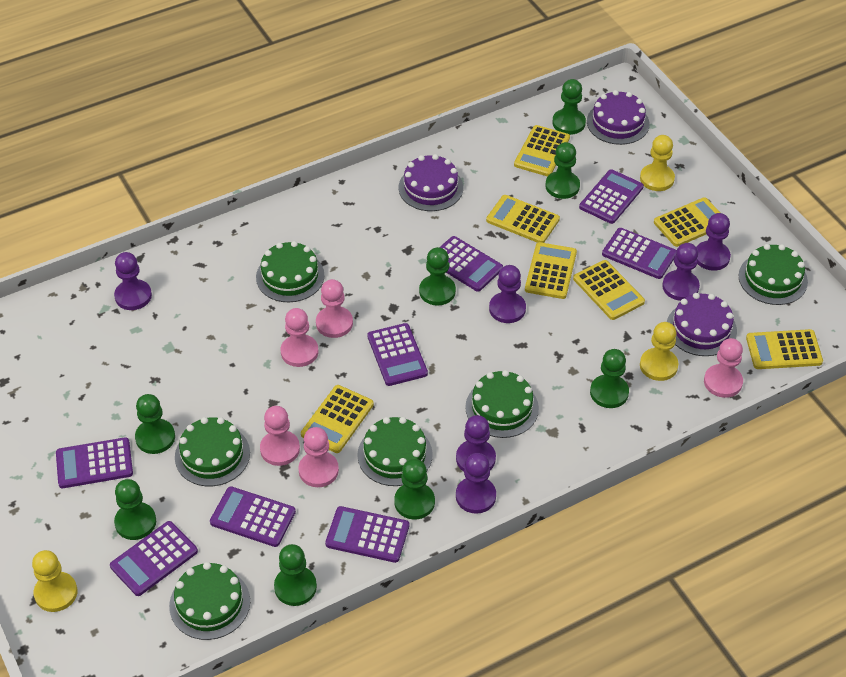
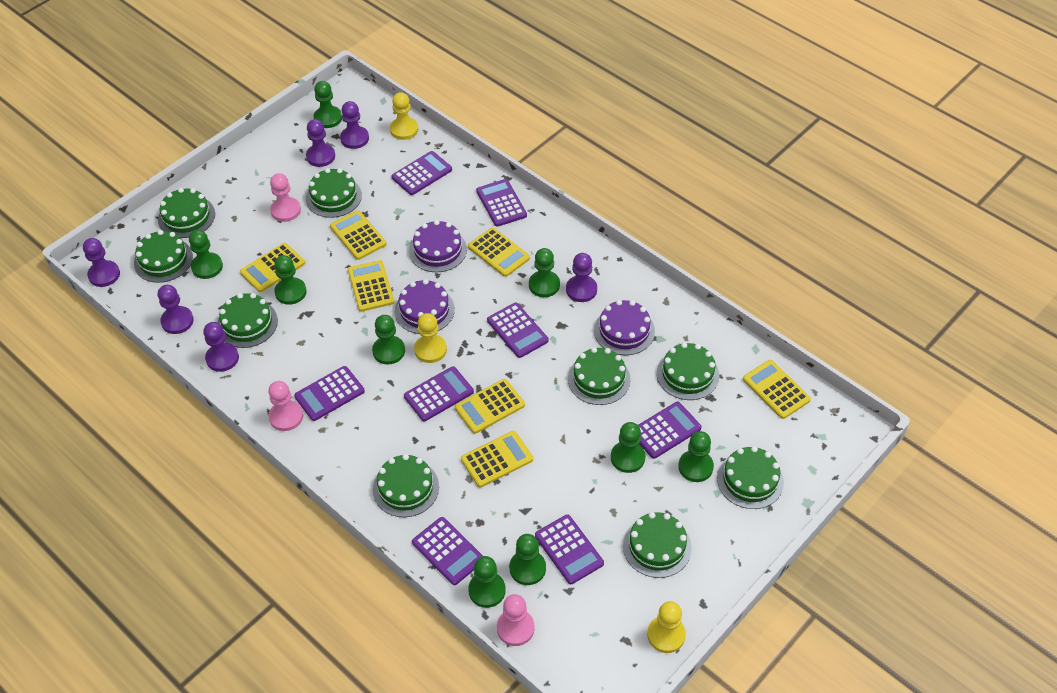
green cake: [169,562,250,640] [175,417,250,486] [256,241,324,302] [357,417,433,486] [465,370,539,438] [738,244,808,305] = 6 -> [134,230,193,283] [158,188,215,238] [217,293,278,348] [306,168,362,218] [373,454,439,517] [568,347,631,405] [623,512,692,578] [657,342,719,400] [717,446,784,509] = 9
green pawn: [114,479,156,540] [135,394,175,454] [274,544,317,606] [394,459,435,520] [419,247,456,306] [545,142,580,199] [552,79,586,135] [590,349,629,408] = 8 -> [189,230,223,279] [274,255,307,305] [314,81,342,128] [372,315,405,364] [468,556,506,608] [509,534,546,585] [529,248,560,297] [611,422,645,473] [678,431,714,482] = 9
pink pawn: [260,406,300,466] [281,308,318,367] [298,427,339,487] [316,279,353,338] [704,338,743,398] = 5 -> [268,381,303,431] [270,173,301,222] [497,594,535,646] = 3

